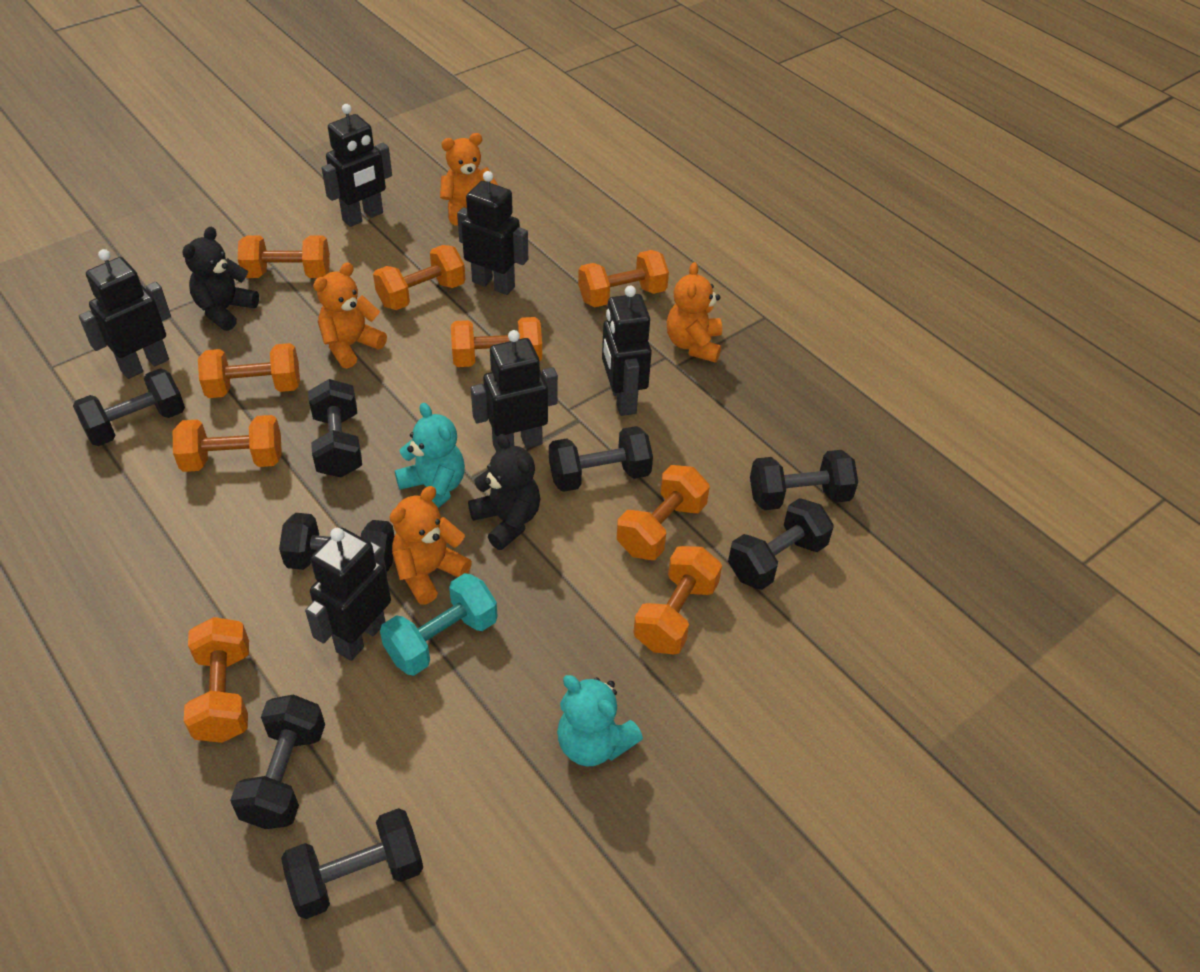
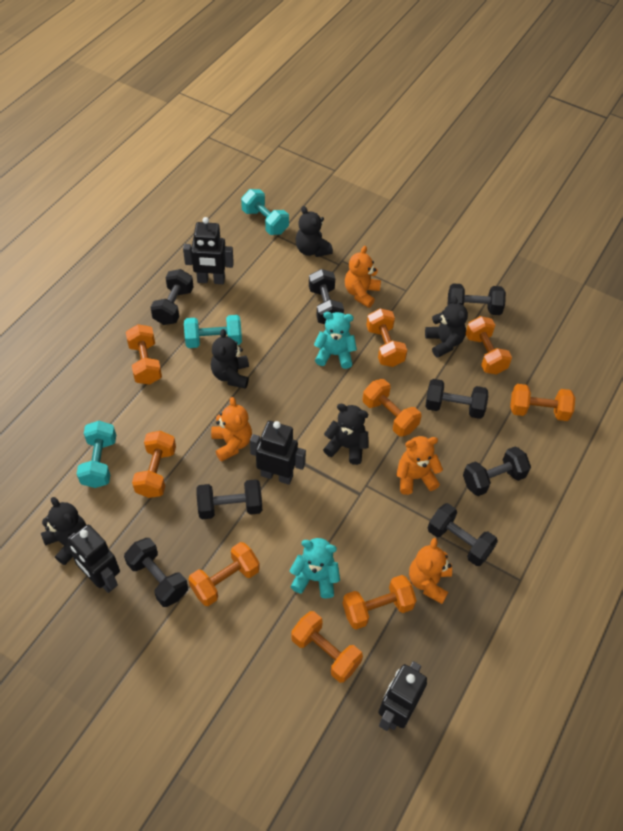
black robot: [79,249,171,379] [305,528,391,661] [322,104,392,227] [457,171,528,295] [471,330,558,452] [602,285,652,416] = 6 -> [68,525,120,593] [183,217,234,284] [250,421,306,485] [378,661,427,731] = 4
black teddy bear: [182,227,259,331] [468,434,540,550] = 2 -> [41,497,86,565] [211,329,249,389] [295,206,333,257] [323,404,369,465] [425,296,468,358] = 5
turquoise dumbbell: [380,573,498,676] = 1 -> [77,421,116,488] [184,315,242,348] [241,189,289,235] = 3

